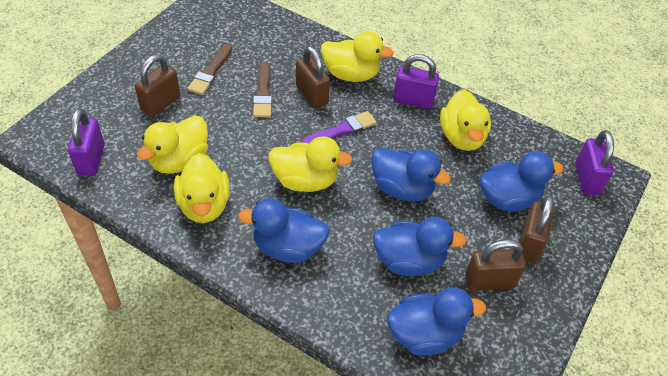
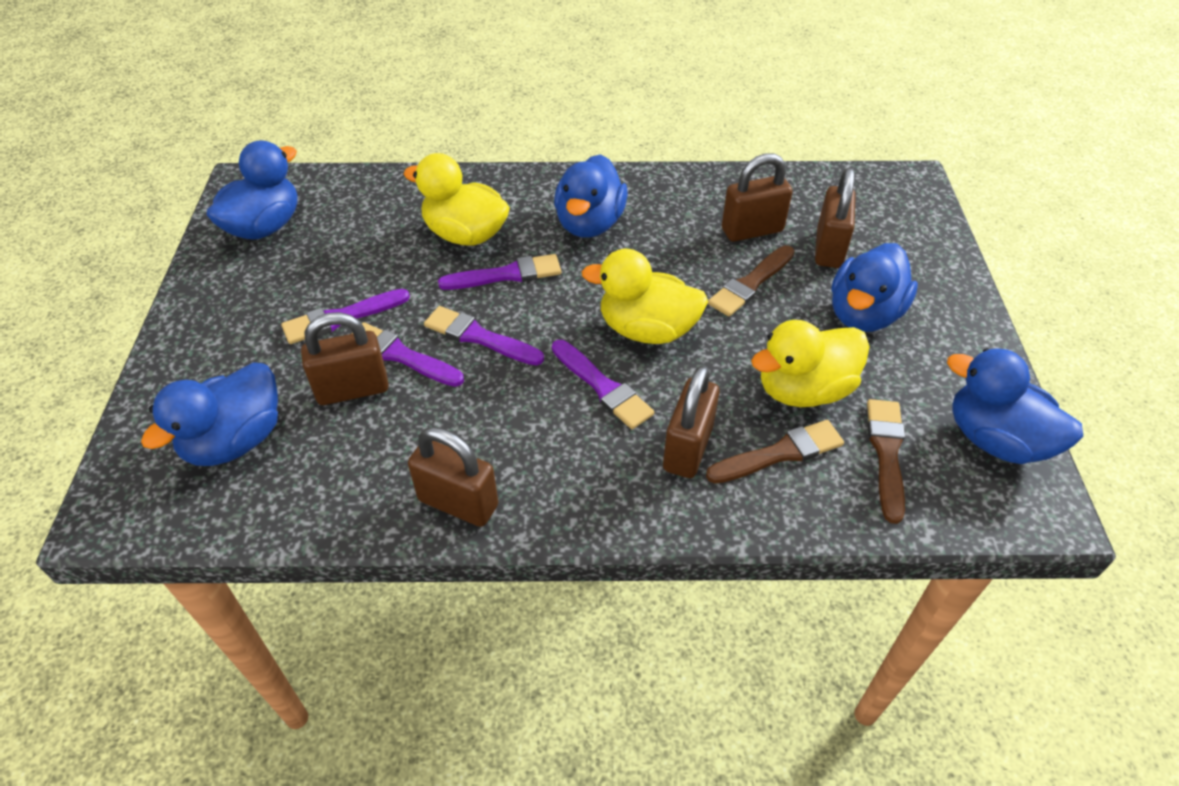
brown brush: [187,44,232,95] [253,62,272,117] = 2 -> [706,420,844,483] [708,245,794,317] [867,399,905,524] = 3
brown padlock: [135,54,180,117] [296,46,330,109] [465,239,526,291] [519,195,554,263] = 4 -> [301,312,389,405] [408,427,498,527] [663,365,720,478] [722,153,793,242] [815,168,856,268] = 5
purple brush: [302,111,377,143] = 1 -> [281,289,410,344] [352,322,464,387] [424,306,544,366] [438,254,561,290] [552,340,654,429] = 5
purple padlock: [68,108,105,176] [393,54,439,109] [575,130,614,195] = 3 -> none = 0
yellow duck: [137,116,208,174] [174,153,230,223] [268,136,353,192] [321,31,394,82] [440,89,491,151] = 5 -> [404,153,510,246] [582,249,708,344] [751,320,870,407] = 3

